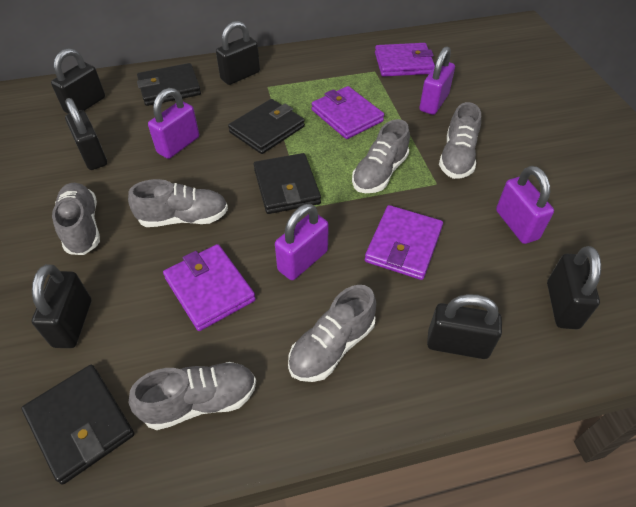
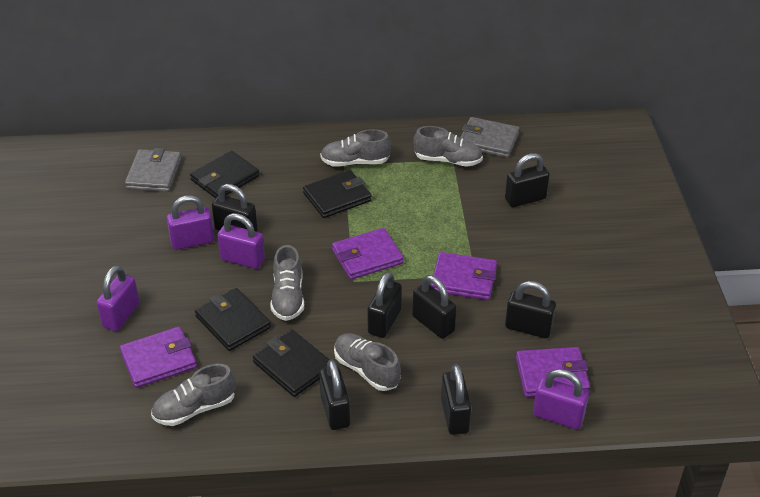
black padlock: [32,264,92,348] [51,48,105,114] [65,98,107,170] [216,21,260,85] [427,294,502,359] [547,246,601,329] = 6 -> [212,184,258,232] [319,360,350,430] [367,272,402,338] [412,275,457,339] [441,364,471,435] [505,153,550,207] [505,281,556,338] = 7
grey shoe: [52,183,100,255] [128,179,228,227] [129,362,256,430] [288,285,376,382] [352,119,410,193] [439,102,481,179] = 6 -> [151,364,236,426] [270,245,304,321] [320,129,391,167] [334,333,401,391] [413,126,483,167] = 5
grey wallet: none = 0 -> [125,148,182,192] [460,117,520,158] = 2

